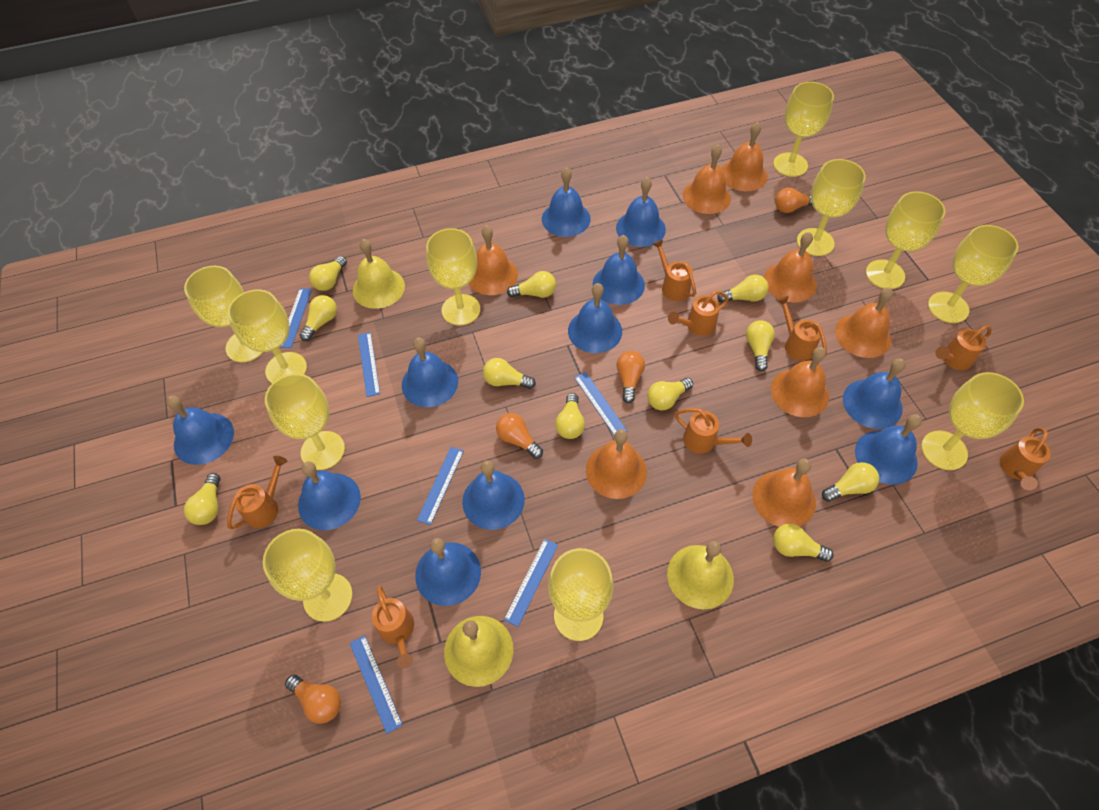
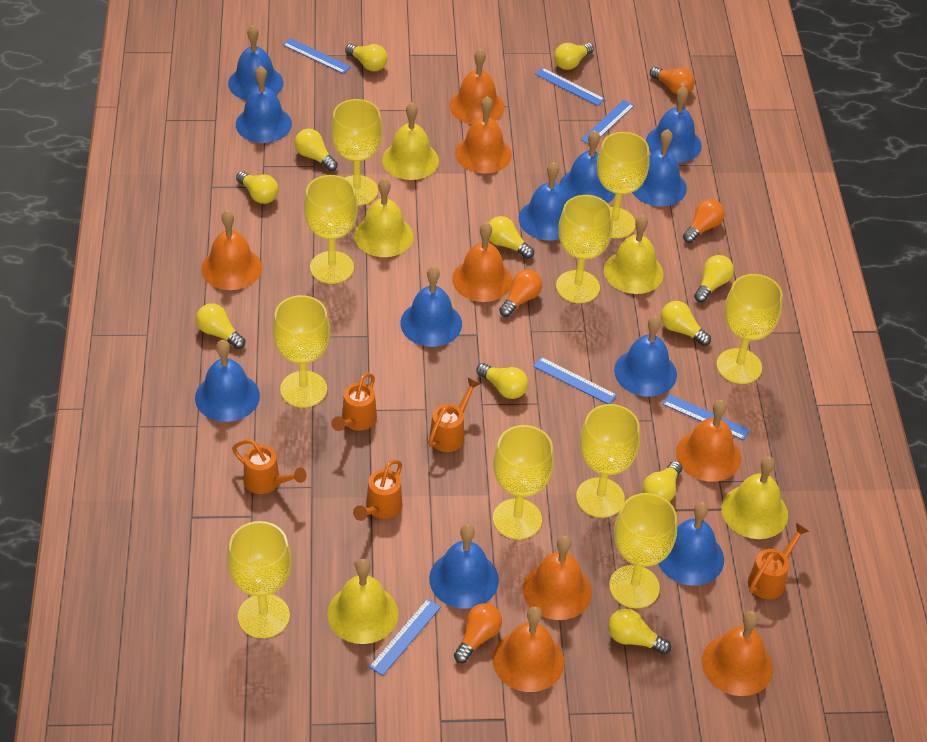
orange watering can: [227,456,287,530] [372,585,414,669] [653,239,696,301] [668,291,729,336] [674,408,752,453] [776,296,827,361] [935,325,992,370] [1000,427,1051,490] = 8 -> [232,439,306,494] [331,373,377,431] [353,460,403,521] [428,378,480,452] [748,523,809,599] = 5
yellow bell: [353,239,405,309] [444,616,513,687] [667,541,734,609] = 3 -> [327,559,398,644] [354,178,413,257] [382,103,439,180] [604,215,664,294] [721,456,788,539] = 5
yellow goblet: [184,266,263,363] [228,289,307,383] [263,529,353,622] [265,374,345,470] [426,228,480,326] [548,548,614,641] [773,82,834,177] [797,159,866,256] [866,191,946,289] [921,372,1024,470] [928,225,1018,323] = 11 -> [227,521,292,638] [273,295,330,408] [304,175,358,284] [331,99,383,205] [493,425,554,539] [556,195,613,303] [576,404,640,518] [597,132,650,238] [609,493,677,608] [716,274,783,384] = 10

